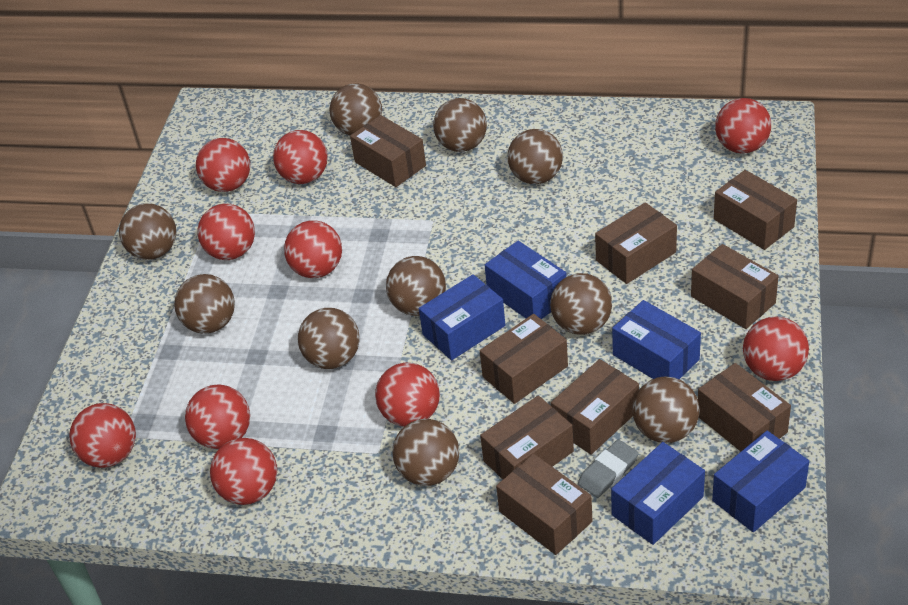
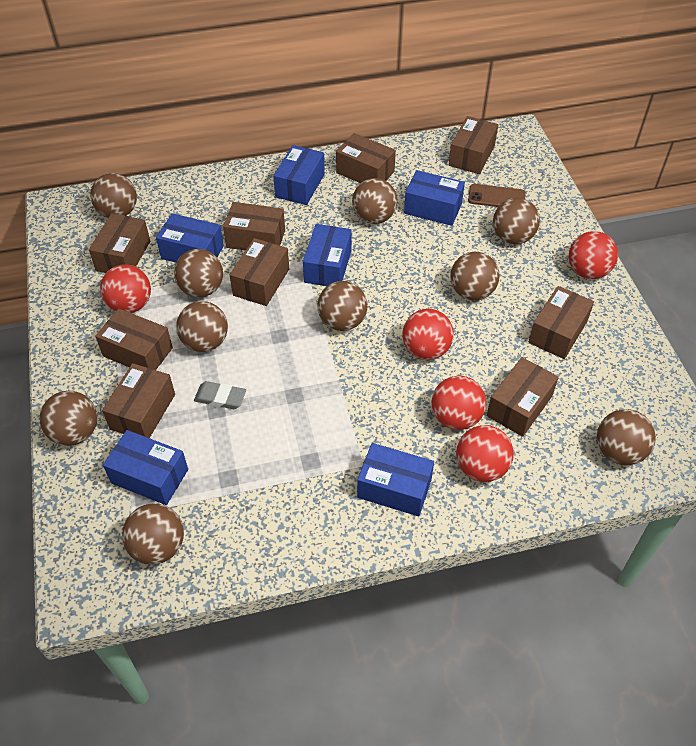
blue box: [419,274,505,360] [485,241,567,319] [611,442,705,545] [612,300,701,379] [712,431,809,532] = 5 -> [103,430,188,505] [156,213,224,263] [273,145,325,205] [303,224,352,286] [357,443,434,517] [404,170,465,226] = 6
brown phone: none = 0 -> [468,184,526,207] = 1
red ball: [69,403,136,468] [185,385,250,449] [196,138,250,192] [198,204,255,260] [210,438,277,505] [273,130,328,184] [284,220,342,278] [375,362,440,427] [715,98,771,154] [743,316,809,381] = 10 -> [100,264,151,313] [402,309,454,360] [432,376,486,430] [456,425,514,482] [569,231,618,279] = 5

